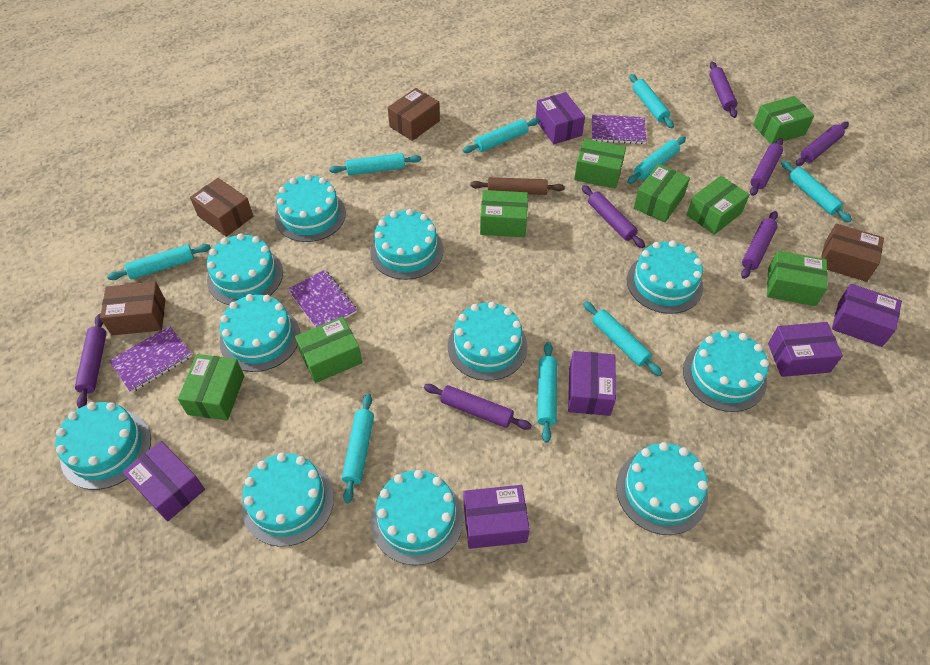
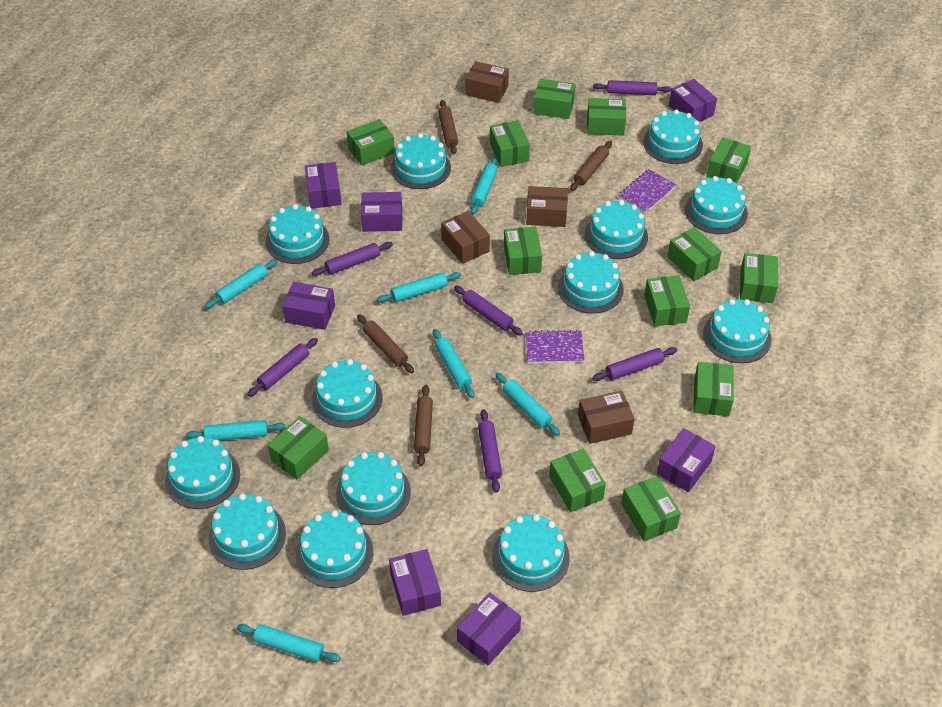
brown rolling pin: [470,177,565,195] = 1 -> [357,314,414,373] [414,385,433,466] [438,100,458,154] [570,141,612,191] = 4
green box: [178,354,244,420] [295,317,362,383] [480,190,528,237] [574,139,626,189] [634,164,690,223] [687,176,750,235] [753,96,814,144] [767,251,828,306] = 8 -> [268,416,329,480] [347,119,395,166] [490,120,530,167] [504,227,542,275] [533,79,576,119] [549,448,606,512] [587,98,626,136] [621,476,681,541] [644,275,690,326] [667,227,722,281] [693,362,734,416] [706,137,751,183] [740,253,778,303] = 13
purple box: [122,441,205,522] [464,485,530,549] [536,92,585,144] [568,351,616,416] [768,322,843,377] [832,284,902,347] = 6 -> [282,282,335,330] [305,162,341,209] [361,192,402,232] [389,549,441,616] [457,592,521,665] [657,428,716,492] [669,79,717,122] = 7
purple notebook: [109,326,192,393] [287,270,357,328] [592,114,647,144] = 3 -> [525,330,584,363] [619,169,676,213] = 2
purple rolling pin: [75,314,107,408] [424,384,532,430] [582,185,645,248] [709,62,737,118] [741,211,778,279] [750,138,783,196] [796,122,849,166] = 7 -> [247,338,318,397] [312,242,393,276] [454,285,523,336] [478,409,502,493] [592,347,677,381] [593,80,671,95] = 6
turquoise cake: [55,402,151,490] [207,233,283,305] [220,294,300,372] [242,453,334,547] [275,174,346,242] [370,209,444,280] [371,470,463,565] [448,302,528,381] [616,442,708,535] [627,240,703,314] [683,330,769,412] = 11 -> [165,436,240,509] [209,493,286,570] [266,204,329,264] [296,510,373,588] [312,359,383,428] [336,452,411,525] [391,133,451,189] [492,514,570,592] [558,251,624,314] [585,200,648,259] [643,109,703,164] [685,176,748,234] [703,299,772,363] = 13
turquoise rolling pin: [107,244,211,280] [329,153,421,175] [342,393,374,504] [463,118,539,153] [537,342,557,443] [583,301,662,376] [627,136,686,184] [630,74,674,128] [781,161,852,222] = 9 -> [186,420,286,440] [205,259,278,309] [237,624,341,662] [377,272,461,303] [433,329,475,398] [471,157,498,214] [495,372,560,436] = 7

